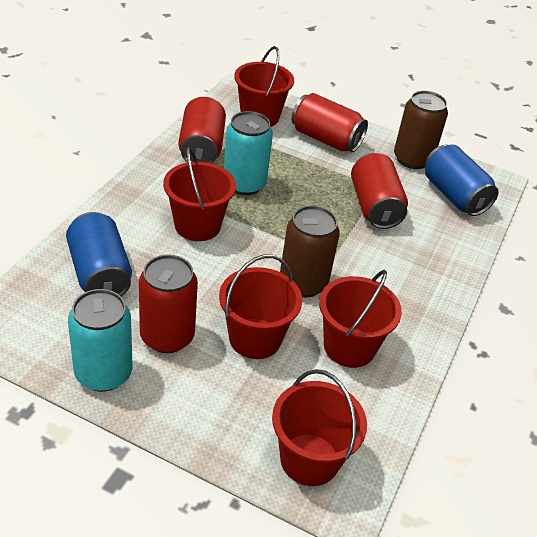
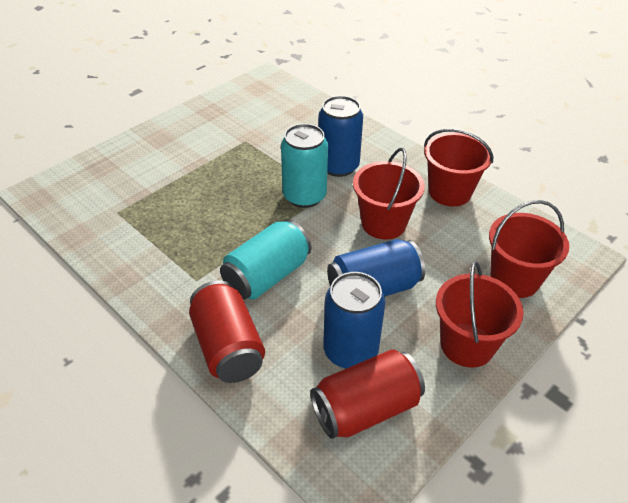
blue can: [66,212,132,296] [425,144,499,216] = 2 -> [318,96,363,177] [323,272,386,369] [327,239,425,297] = 3
brown can: [280,205,340,297] [394,90,448,169] = 2 -> none = 0
red bucket: [163,147,236,241] [219,254,302,359] [234,46,294,127] [272,369,367,486] [319,270,402,368] = 5 -> [353,148,425,239] [424,129,493,206] [436,261,524,368] [489,200,569,298] = 4
red can: [139,255,198,353] [178,97,226,163] [292,93,368,152] [351,153,408,229] = 4 -> [189,280,265,383] [310,349,425,439] = 2

